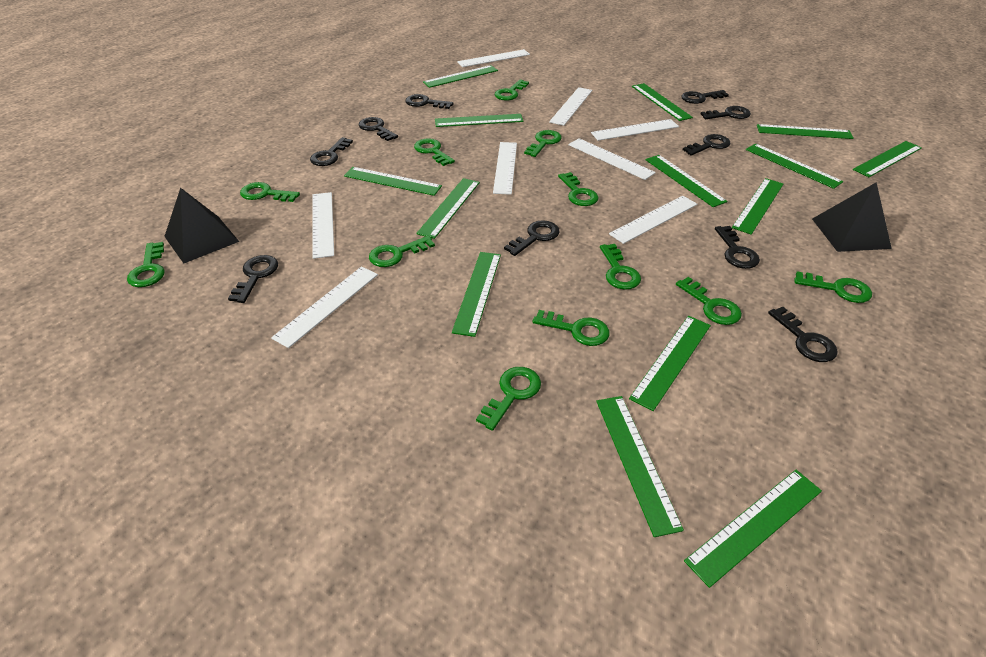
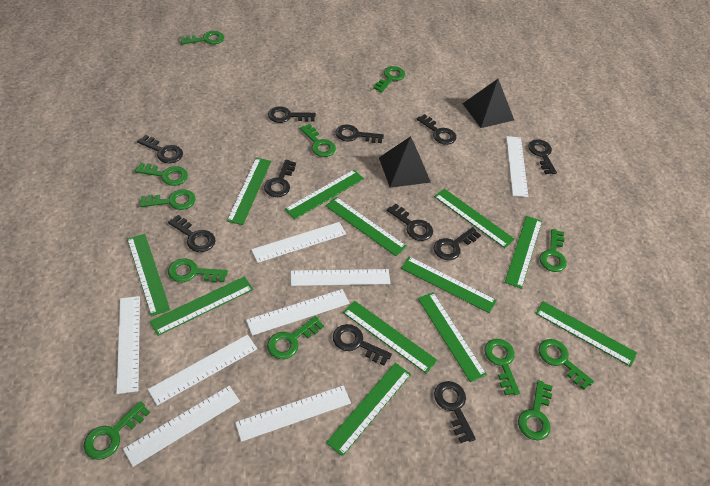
black key: [228,255,278,303] [310,137,353,166] [359,117,398,141] [405,94,453,109] [504,220,560,256] [682,90,729,104] [683,134,730,156] [701,106,751,119] [715,226,760,269] [768,307,838,362] = 10 -> [137,135,183,163] [168,215,216,252] [264,159,296,197] [268,106,316,123] [333,324,392,365] [335,124,384,143] [387,204,433,241] [417,114,457,145] [434,227,481,260] [434,381,476,443] [528,139,557,174] = 11
green ruler: [344,167,442,196] [416,178,480,239] [423,65,498,88] [435,114,523,127] [452,252,501,337] [596,396,684,537] [629,316,711,411] [632,83,693,121] [645,155,728,207] [684,470,822,588] [732,178,783,235] [746,143,844,189] [757,124,854,139] [853,141,922,177] = 14 -> [127,234,170,316] [150,276,253,336] [227,158,271,225] [285,170,364,219] [325,197,407,256] [326,363,411,456] [343,301,437,374] [401,256,497,313] [418,292,487,382] [434,189,515,248] [505,216,542,289] [535,301,637,367] = 12

